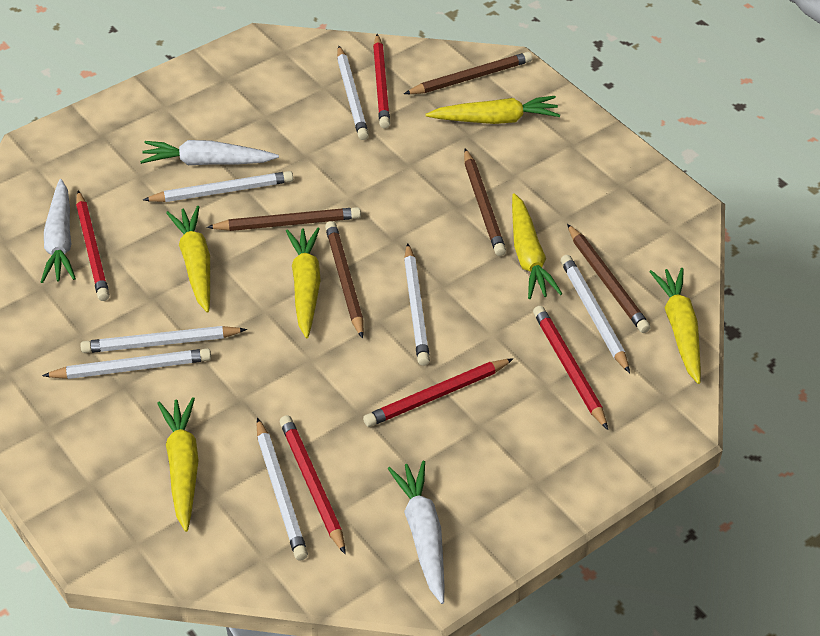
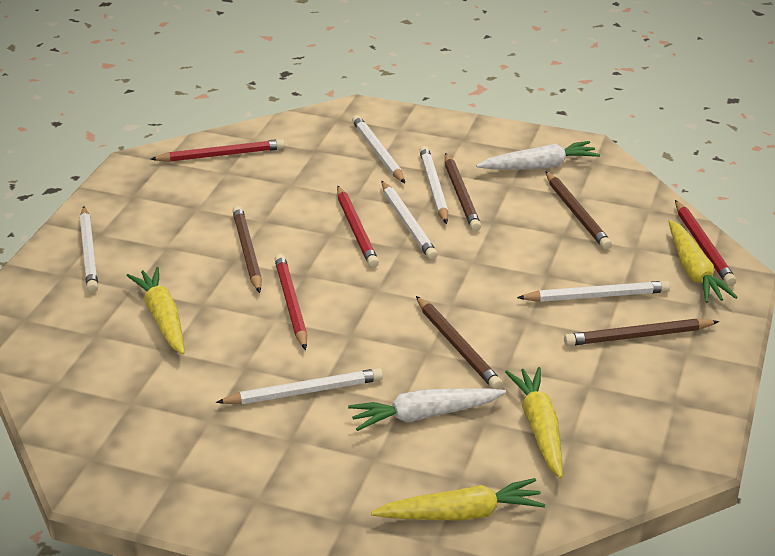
red pencil: [76,190,110,301] [280,415,346,554] [363,358,514,427] [373,34,390,129] [533,306,608,430] = 5 -> [151,139,285,162] [274,254,307,350] [337,186,379,268] [675,200,736,286] = 4
white carrot: [41,179,76,283] [140,140,279,165] [387,461,444,604] = 3 -> [348,388,506,431] [476,141,600,169] = 2
white pencil: [42,348,211,379] [80,326,247,353] [143,171,293,202] [257,418,308,561] [337,46,369,140] [404,243,430,366] [560,255,630,373] = 7 -> [80,206,98,293] [216,368,383,404] [352,115,405,183] [382,181,438,260] [419,146,448,224] [517,281,670,302] = 6
yellow carrot: [157,397,199,532] [166,206,210,313] [286,228,321,338] [425,96,560,124] [512,193,562,299] [649,268,701,384] = 6 -> [126,267,185,354] [371,478,545,521] [505,367,563,478] [668,220,738,303] = 4

